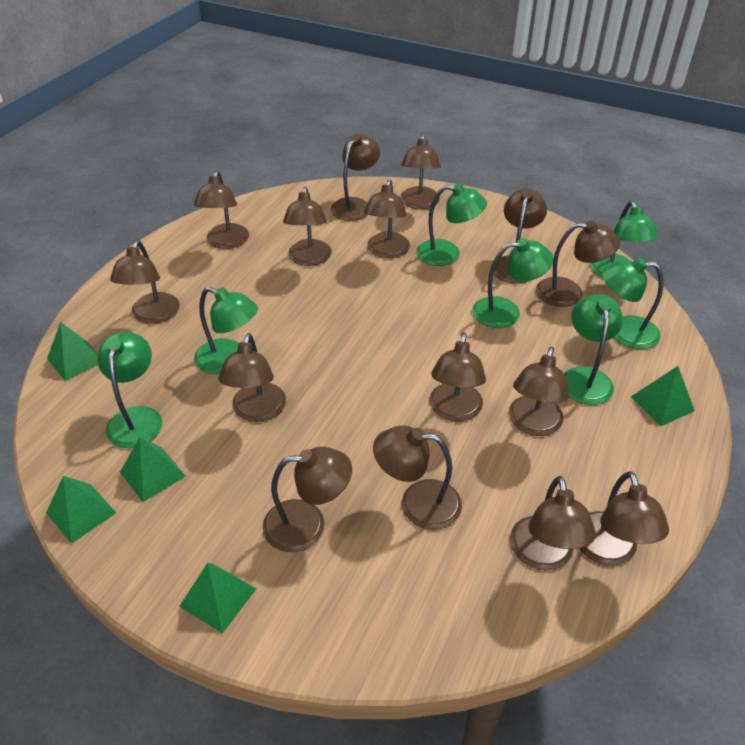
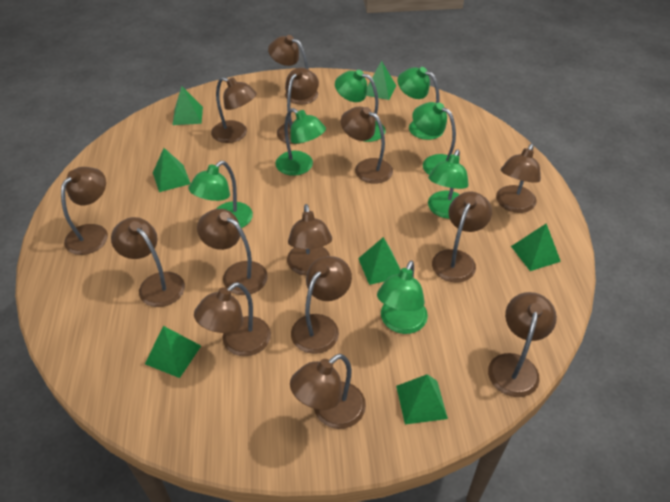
brown lamp: [110,240,180,324] [194,171,249,249] [218,333,286,422] [263,447,352,552] [283,187,332,266] [331,134,380,221] [364,179,410,258] [373,425,462,530] [400,134,441,209] [430,333,486,422] [494,188,547,284] [509,347,569,436] [510,476,596,571] [536,221,620,307] [579,471,669,566] = 15 -> [61,167,108,255] [111,217,185,307] [194,282,271,356] [197,209,268,295] [211,77,257,143] [268,35,318,104] [277,68,319,144] [287,204,332,276] [290,354,366,429] [291,256,352,354] [341,106,393,184] [432,192,492,283] [488,292,557,397] [496,144,541,213] = 14
green pyramid: [46,476,116,544] [47,322,98,381] [120,437,186,502] [179,563,256,633] [631,366,695,426] = 5 -> [145,326,201,378] [153,148,191,192] [172,86,203,125] [358,237,401,285] [366,60,396,100] [396,374,448,424] [511,223,561,271] = 7

